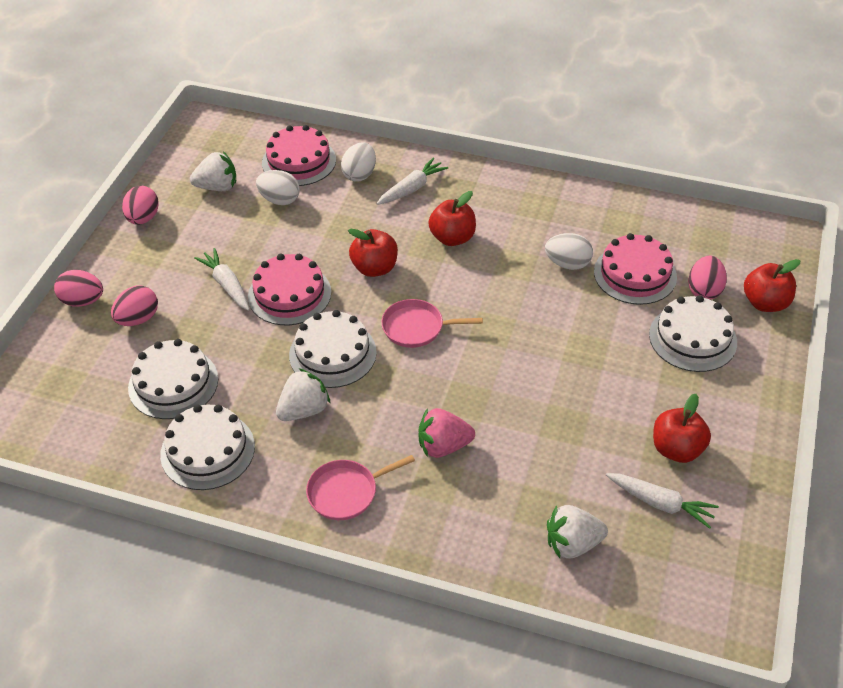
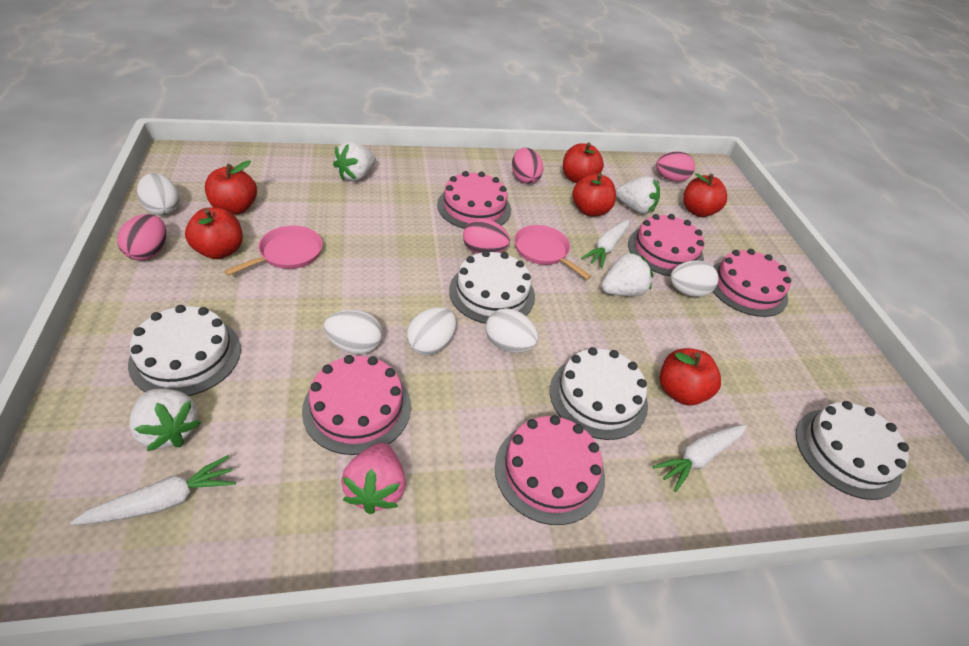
pink cake: [248,254,331,325] [262,125,336,186] [594,233,677,305] = 3 -> [302,355,411,455] [437,171,511,229] [495,415,605,525] [628,214,704,276] [713,249,791,317] = 5
red apple: [348,229,398,277] [428,191,476,246] [653,394,711,463] [744,259,800,312] = 4 -> [185,208,243,259] [205,160,257,215] [563,143,604,183] [572,173,616,216] [660,348,721,405] [683,173,727,217] = 6
white egg: [256,170,300,205] [341,143,376,182] [545,233,593,270] = 3 -> [137,173,179,216] [324,310,383,354] [407,307,456,355] [485,308,538,353] [670,260,719,297] = 5
white strawberry: [190,151,236,191] [276,368,330,421] [547,505,608,559] = 3 -> [129,388,201,451] [333,142,376,181] [601,252,653,296] [616,176,660,214] = 4

